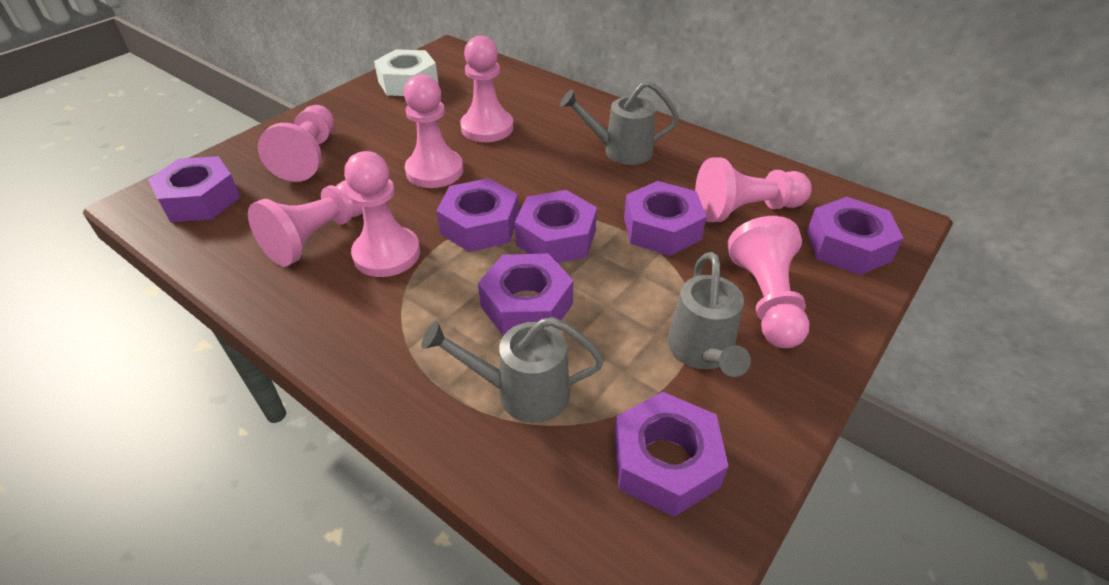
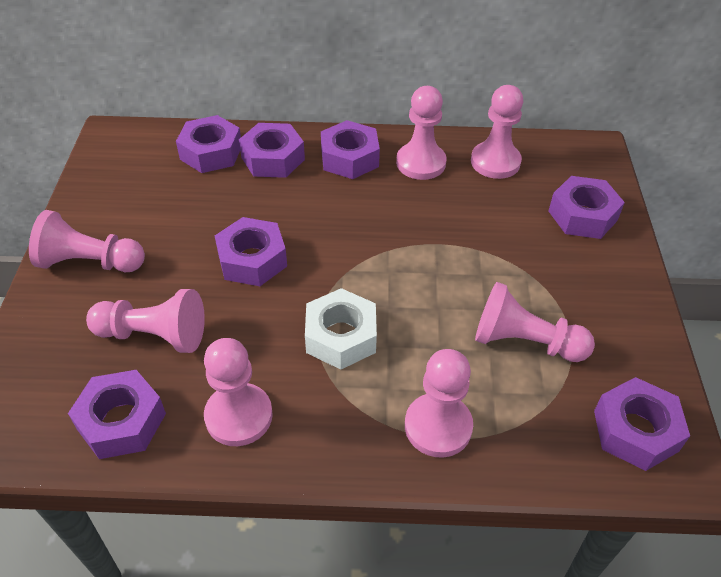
grey watering can: [421,317,604,423] [560,81,679,165] [667,252,751,377] = 3 -> none = 0

